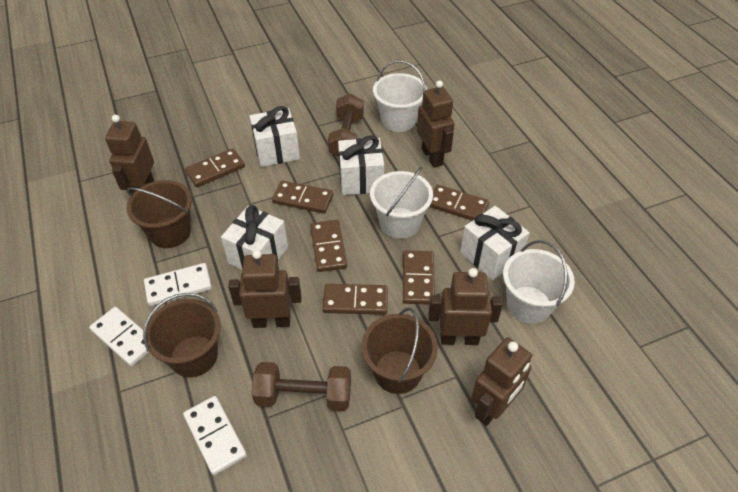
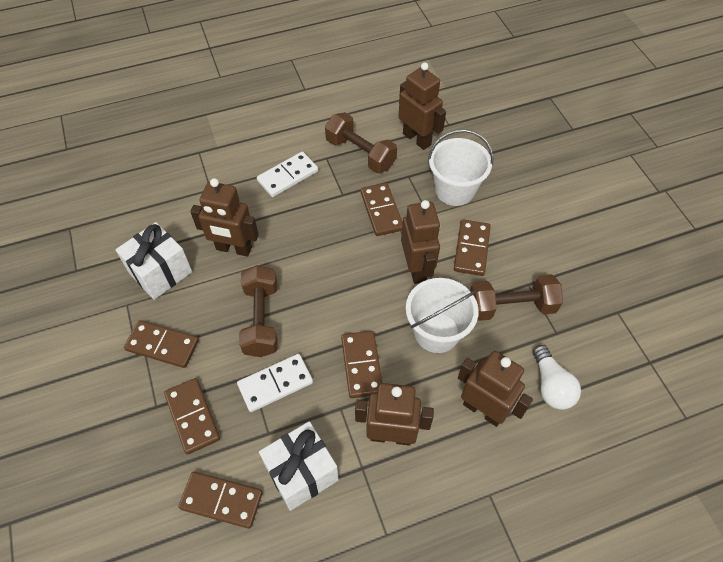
brown bucket: [126,180,192,248] [143,293,221,378] [361,307,438,394] = 3 -> none = 0
brown dumbbell: [252,362,351,411] [328,94,364,157] = 2 -> [239,265,278,357] [325,112,397,173] [470,274,563,321] = 3
white bucket: [370,167,433,239] [373,60,427,132] [503,240,575,324] = 3 -> [406,278,479,353] [428,129,493,206] = 2
white domino: [89,307,149,367] [144,263,212,306] [183,396,247,475] = 3 -> [237,354,313,412] [257,152,318,197] = 2
white gift: [221,205,288,269] [249,106,300,167] [338,135,384,195] [460,206,530,280] = 4 -> [116,222,192,300] [259,421,339,511] = 2
white light bulb: none = 0 -> [533,345,581,410] = 1

